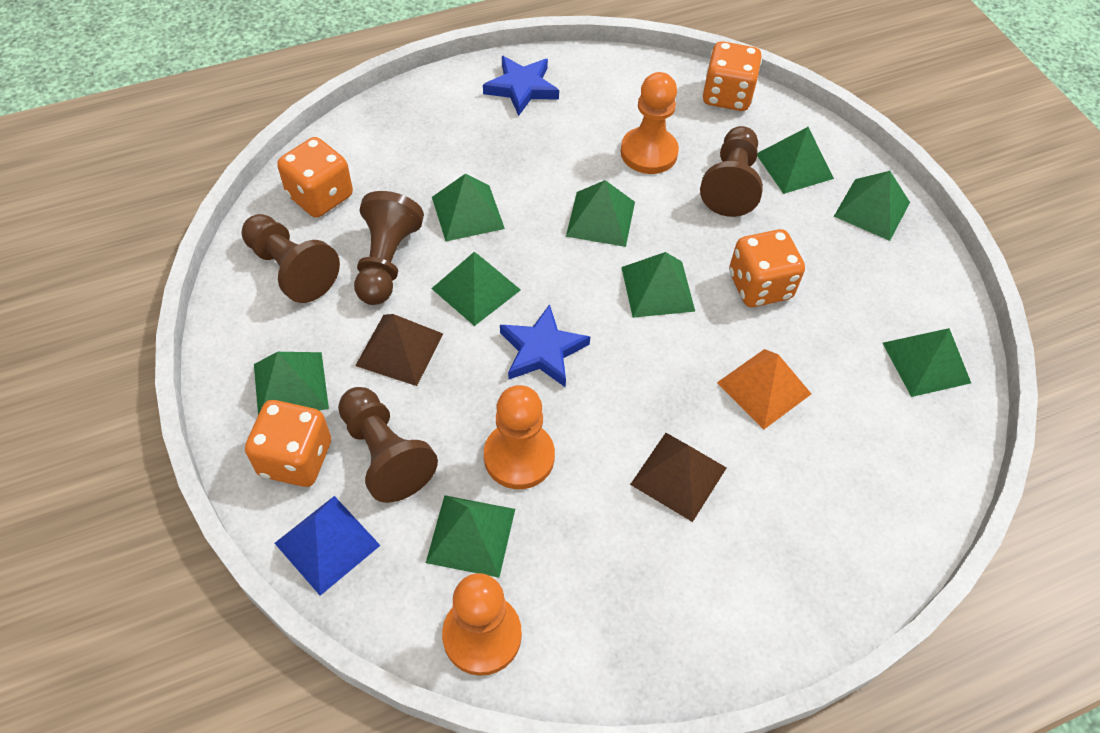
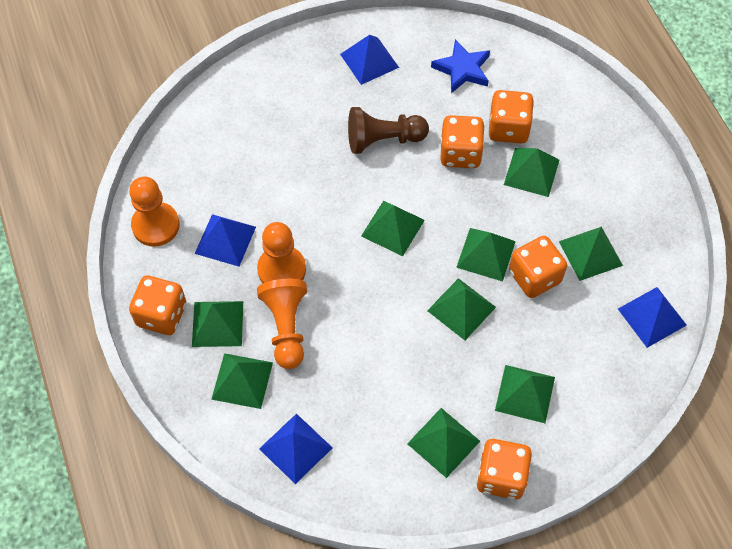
blue pyramid: [275,496,381,596] = 1 -> [195,214,256,267] [259,413,332,484] [340,35,399,85] [618,287,687,348] = 4
blue star: [483,56,559,116] [500,304,590,387] = 2 -> [431,39,490,93] = 1
brown pawn: [241,214,340,303] [338,387,438,503] [354,191,424,305] [700,126,763,217] = 4 -> [348,107,429,154] = 1
brown pyramid: [355,314,443,386] [630,433,726,522] = 2 -> none = 0
orange dice: [245,400,331,487] [277,137,353,218] [702,41,762,111] [729,229,805,307] = 4 -> [129,275,186,335] [440,115,485,168] [476,439,532,500] [489,90,534,143] [509,236,567,298] = 5
orange pyramid: [717,349,811,429] = 1 -> none = 0

